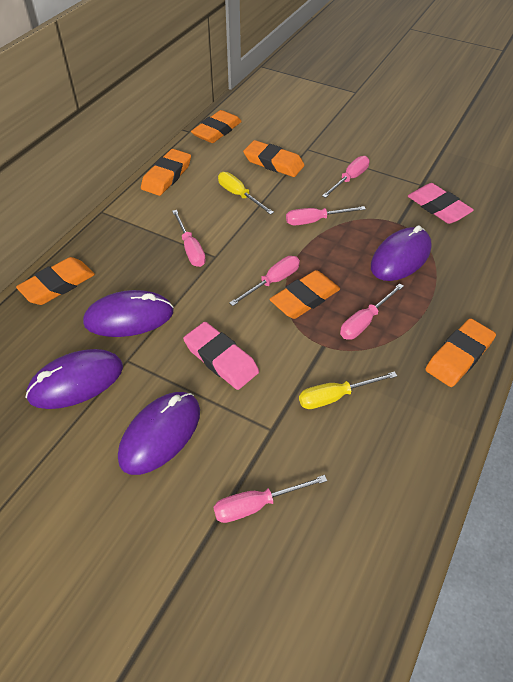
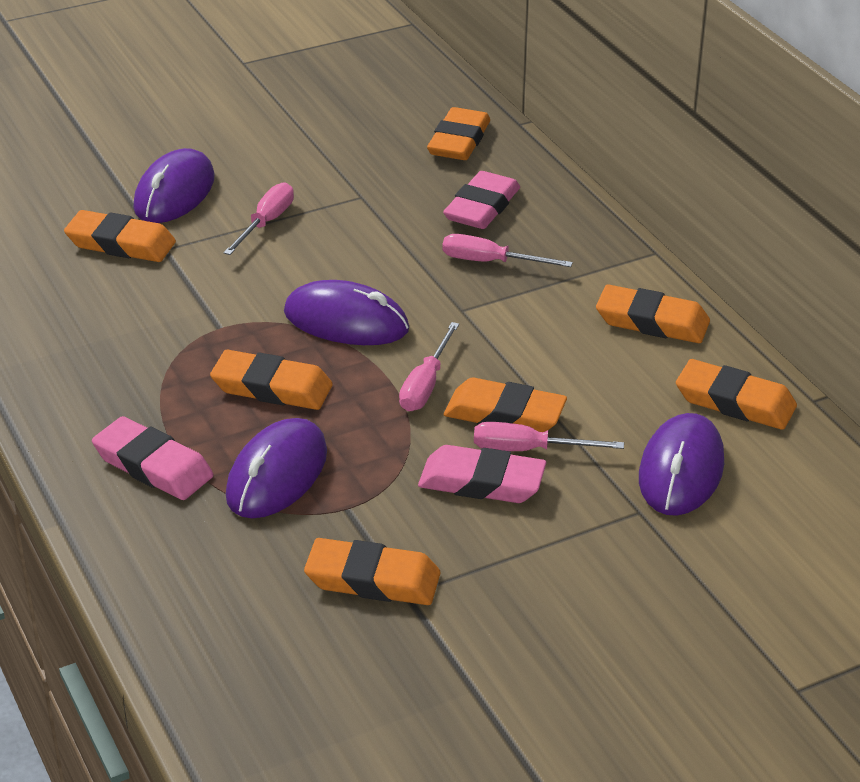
orange eraser: [16,257,95,305] [141,149,191,196] [191,110,242,143] [243,140,305,177] [269,270,340,319] [425,318,496,387] = 6 -> [64,210,176,262] [210,349,333,410] [304,538,441,605] [427,107,490,160] [443,378,567,432] [596,284,710,343] [676,359,797,430] = 7
pink eraser: [183,322,259,390] [408,183,474,224] = 2 -> [92,416,213,500] [418,445,546,503] [443,171,520,229] = 3
pink screwdriver: [172,210,206,267] [213,475,327,523] [230,256,300,306] [286,206,366,225] [322,156,370,198] [340,283,404,340] = 6 -> [223,182,294,255] [399,322,459,411] [442,234,573,267] [474,422,624,451] = 4
yellow screwdriver: [218,172,274,215] [299,371,397,409] = 2 -> none = 0

